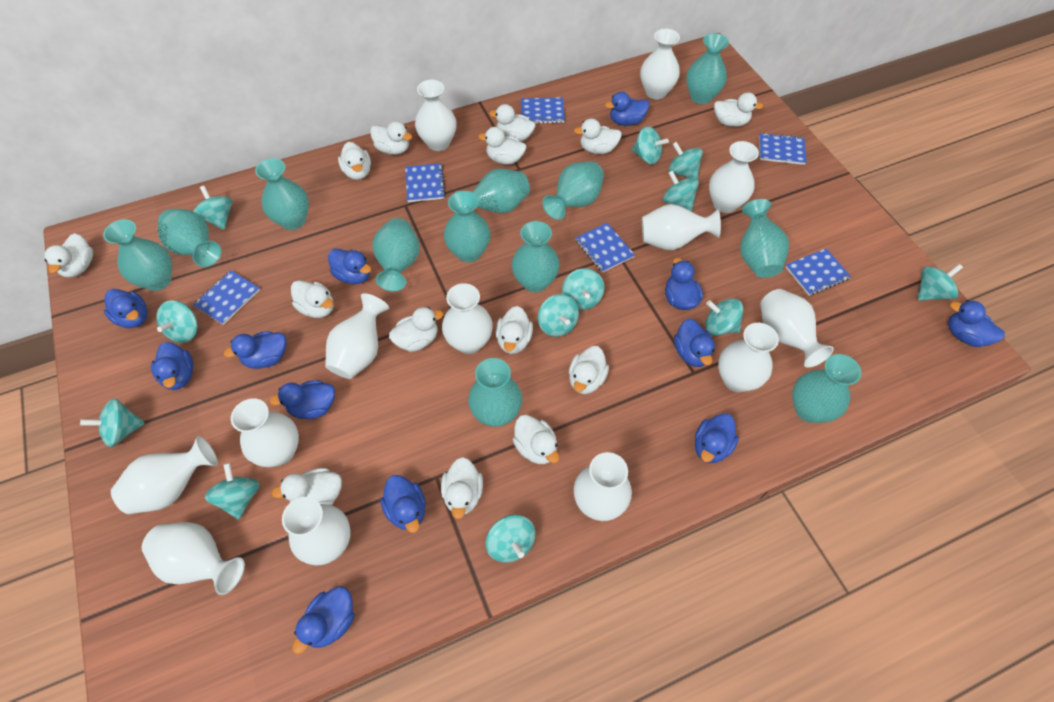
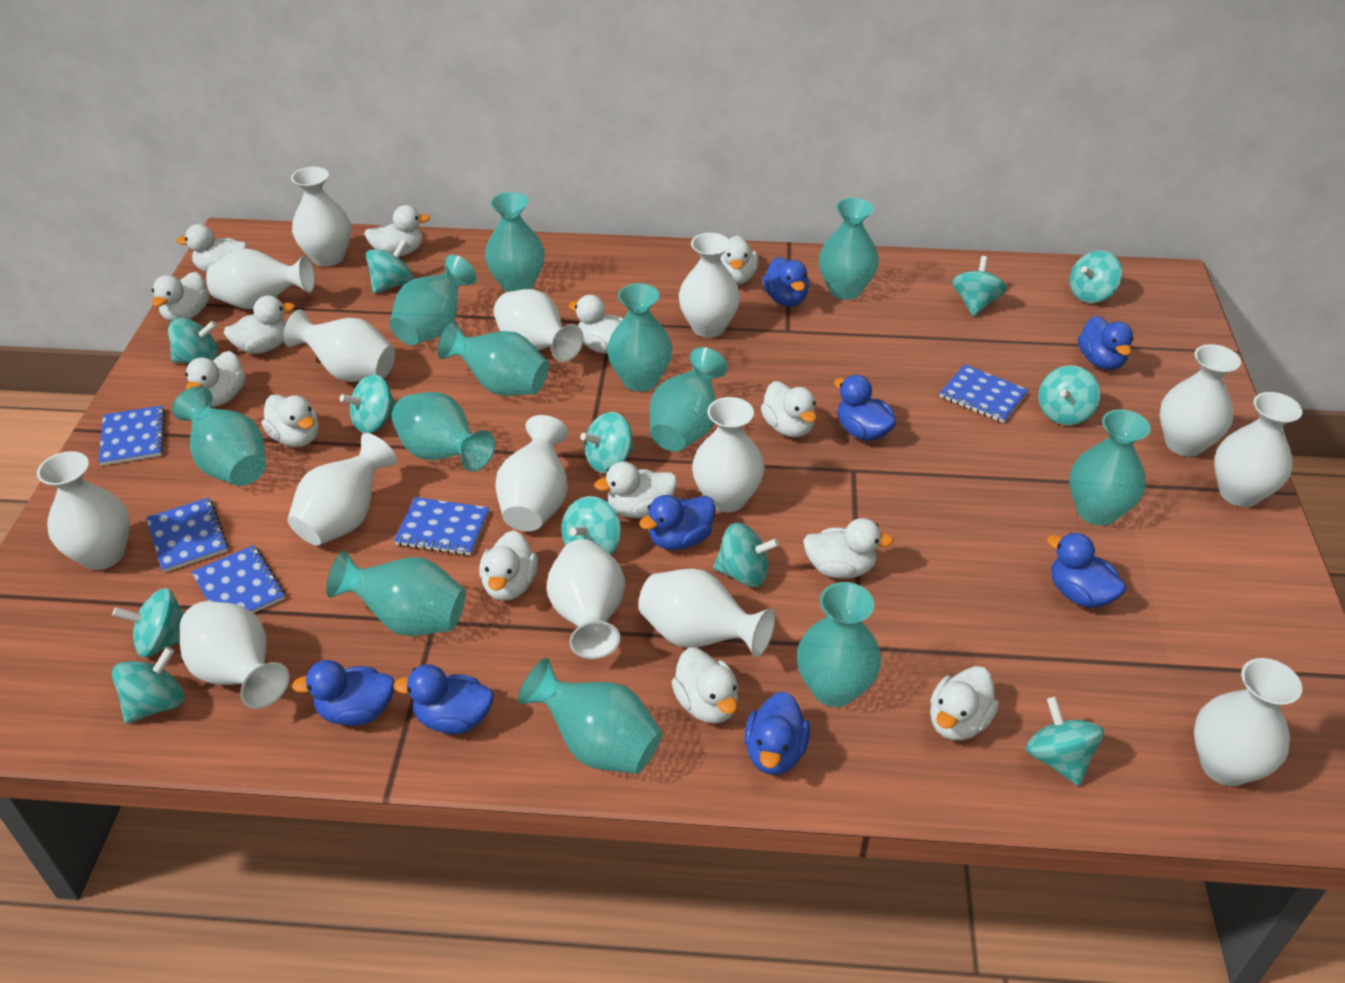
blue duck: [104,289,148,328] [151,342,193,390] [224,331,286,369] [270,380,335,419] [292,586,355,654] [328,248,371,284] [380,475,426,533] [605,92,649,126] [665,258,703,310] [674,319,715,367] [695,413,739,463] [948,300,1005,347] = 12 -> [292,660,395,726] [393,664,494,734] [639,495,715,550] [744,691,810,775] [763,257,809,307] [834,375,896,441] [1047,533,1126,608] [1078,316,1133,370] = 8
blue notebook: [193,270,260,325] [405,163,445,202] [521,97,565,124] [576,223,635,273] [759,133,806,165] [785,248,851,295] = 6 -> [99,405,165,466] [146,498,228,572] [192,545,285,613] [394,497,489,555] [940,364,1028,423] = 5
white vase: [111,436,218,514] [142,522,245,595] [231,398,299,467] [282,497,351,566] [325,293,389,379] [415,80,457,151] [442,283,493,354] [574,452,632,521] [640,29,680,99] [642,204,721,250] [709,141,759,213] [718,323,779,392] [760,289,834,368] = 13 -> [37,451,130,570] [180,601,289,709] [206,248,315,309] [283,309,395,382] [287,433,397,546] [291,167,351,267] [494,289,583,362] [495,415,568,531] [547,539,625,659] [639,568,775,657] [678,233,741,338] [692,397,765,512] [1160,344,1241,457] [1194,658,1302,786] [1214,392,1303,507] = 15

